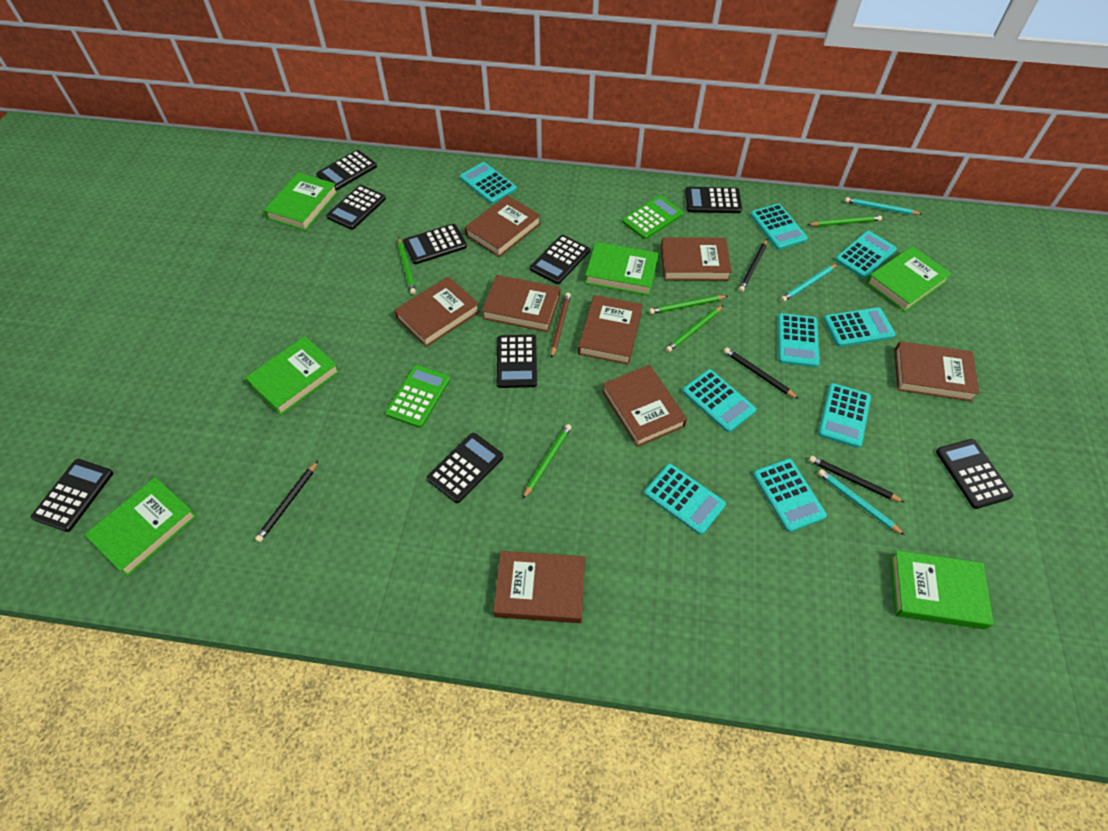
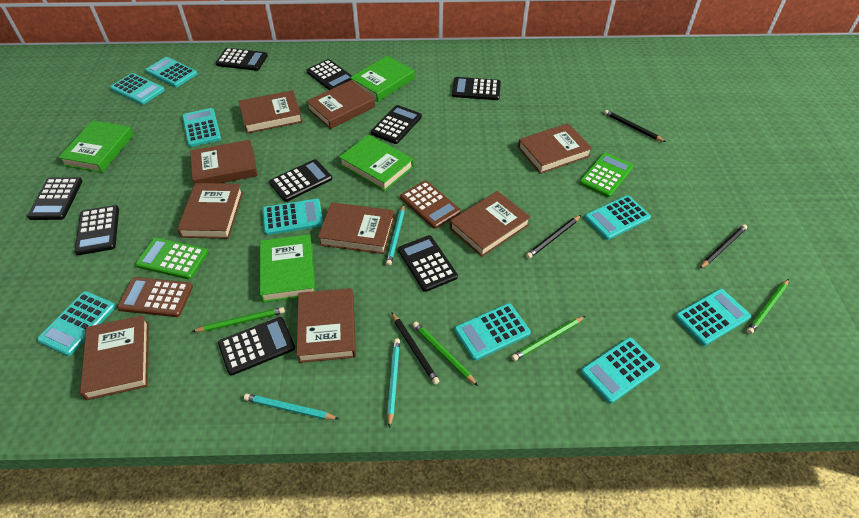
brown book: [394,276,480,347] [465,195,541,257] [482,275,560,332] [493,551,585,623] [578,295,643,365] [602,365,687,447] [661,237,732,281] [894,341,979,402] = 8 -> [80,315,149,400] [177,183,243,239] [190,140,258,184] [239,90,302,134] [297,288,356,363] [306,80,375,129] [318,202,395,254] [450,191,531,257] [518,123,592,174] = 9
brown calculator: none = 0 -> [117,277,193,317] [400,181,461,229] = 2
brown pencil: [551,293,571,358] = 1 -> none = 0
green book: [84,477,197,576] [245,336,340,415] [264,173,338,231] [585,242,659,296] [866,246,952,312] [890,550,994,630] = 6 -> [58,120,134,173] [260,234,316,303] [339,135,414,191] [350,56,414,102] = 4
green pencil: [398,238,416,294] [523,424,572,499] [649,295,728,314] [666,305,723,352] [808,215,882,226] = 5 -> [192,307,285,332] [413,322,478,386] [511,316,585,361] [747,279,789,334] = 4

